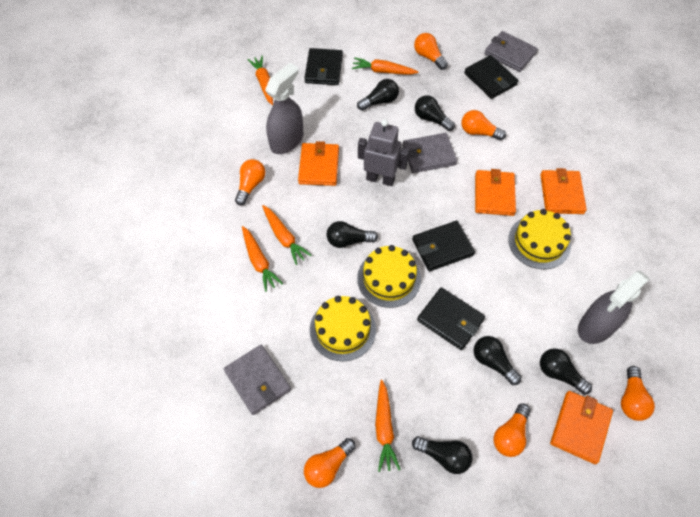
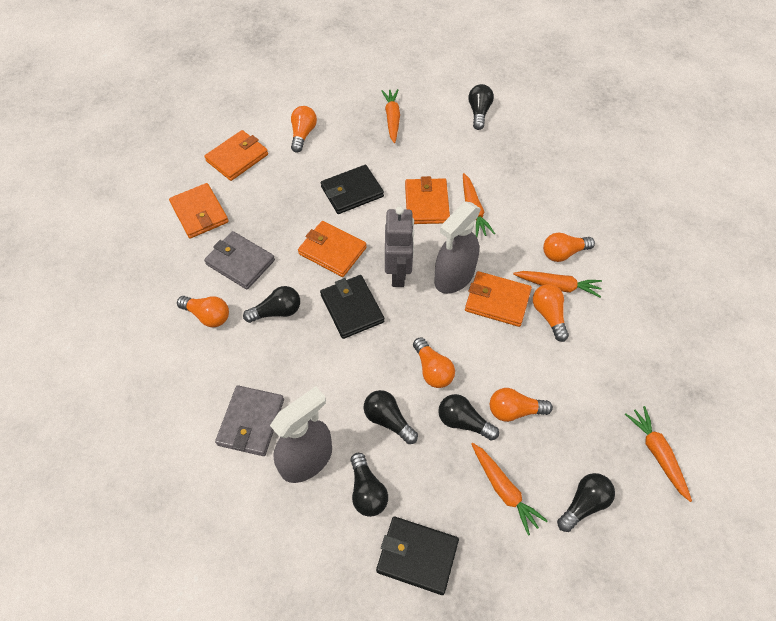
black wallet: [304,48,343,85] [412,221,475,271] [417,287,485,350] [464,55,518,99] = 4 -> [320,275,384,339] [321,165,384,214] [376,517,459,595] = 3
grey wallet: [224,345,291,415] [402,133,457,173] [484,31,538,72] = 3 -> [204,231,275,290] [215,385,284,456] = 2
orange wallet: [298,141,339,186] [475,169,516,216] [540,168,587,214] [550,391,613,464] = 4 -> [169,183,229,238] [204,130,268,181] [298,221,367,277] [405,176,450,224] [465,271,532,327] = 5
yellow cake: [310,296,376,361] [357,245,421,308] [508,209,571,269] = 3 -> none = 0

